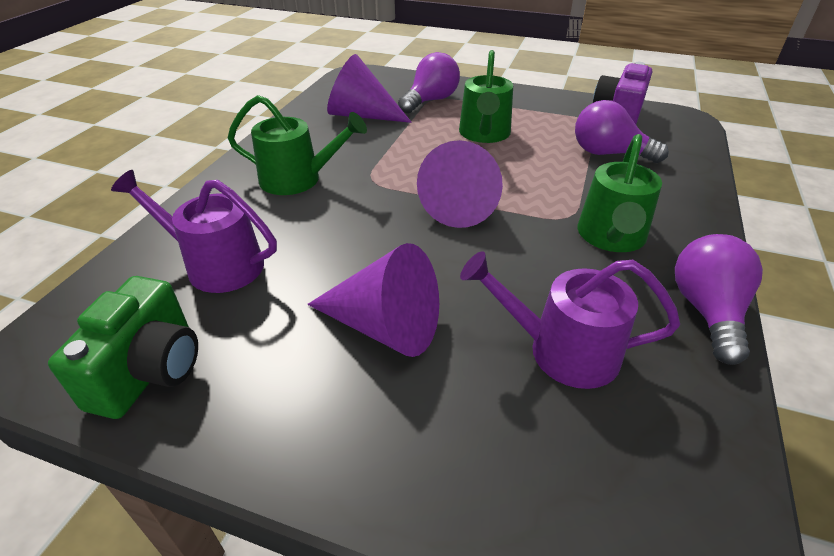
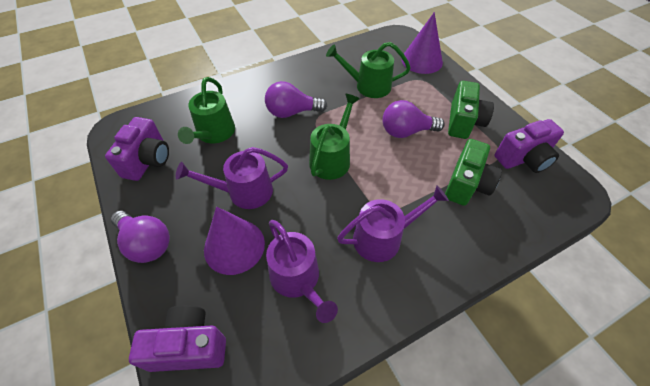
green camera: [48,276,198,419] = 1 -> [445,139,502,206] [448,81,494,139] = 2
purple camera: [593,62,652,124] = 1 -> [105,117,169,181] [129,305,226,372] [494,119,564,173] = 3
purple cone: [307,243,439,357] [327,54,412,123] [417,140,503,228] = 3 -> [204,207,265,275] [401,12,443,74] = 2
purple watering can: [111,170,277,293] [460,251,680,389] = 2 -> [176,147,288,209] [266,220,338,323] [337,185,449,262] = 3

